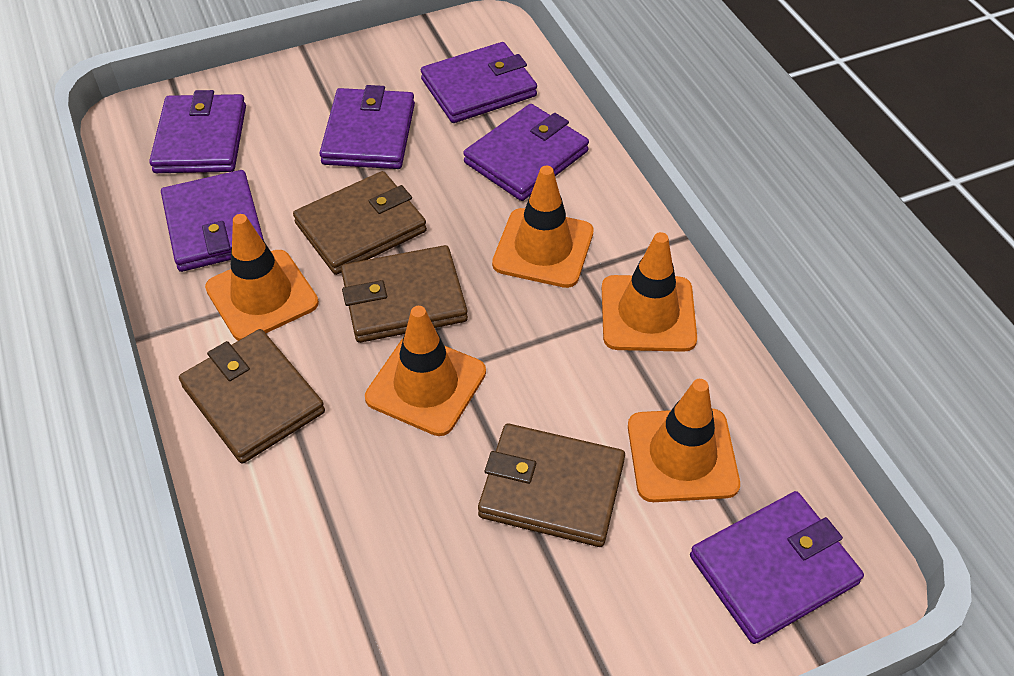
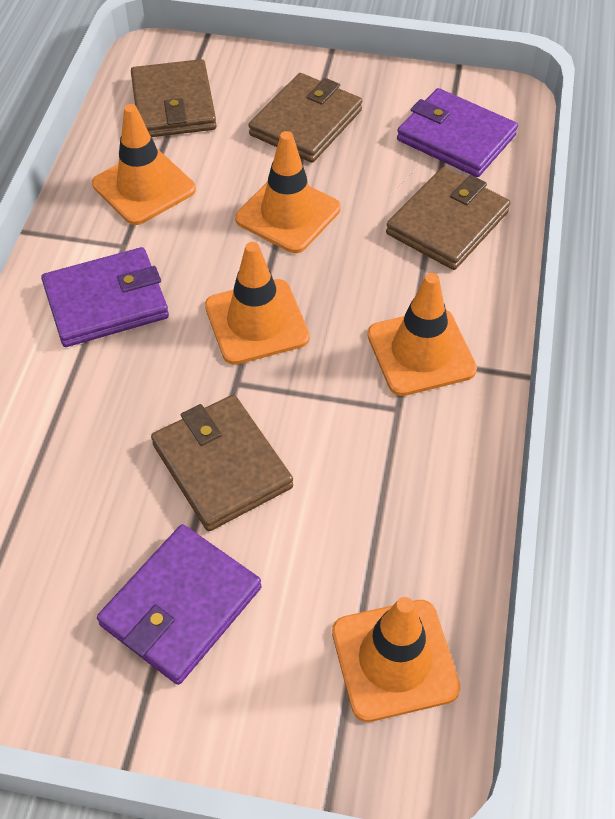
purple wallet: [149,90,246,173] [161,170,264,272] [319,85,415,169] [421,42,537,123] [463,104,589,201] [690,491,864,644] = 6 -> [41,247,169,347] [97,524,261,685] [397,88,518,177] = 3

